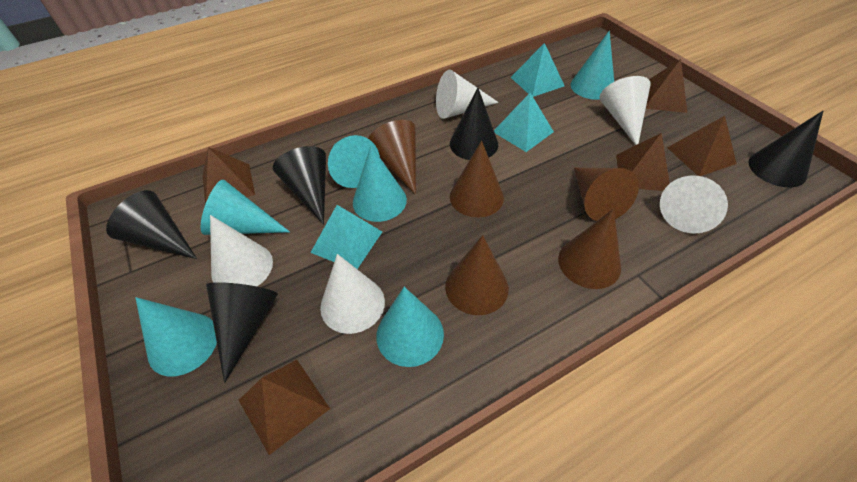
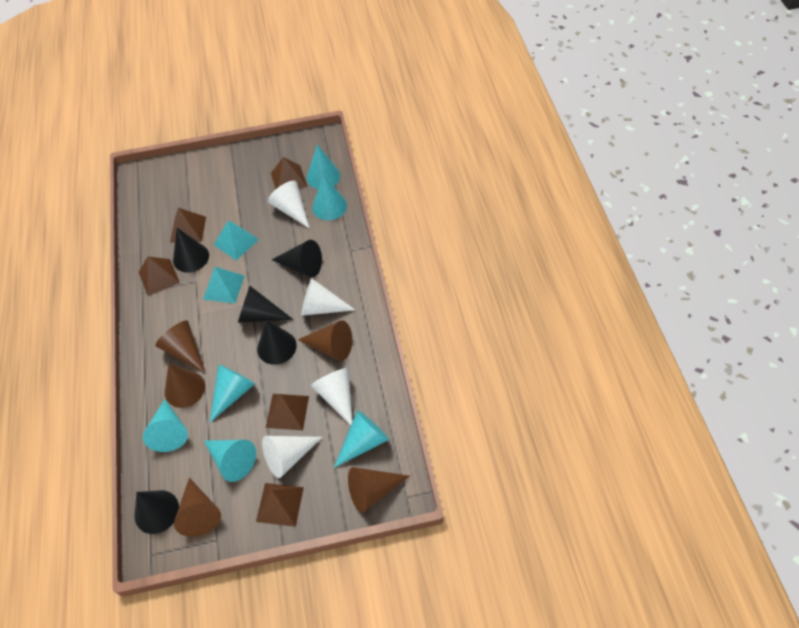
turquoise pyramid: [310,205,382,269] [494,93,554,152] [510,43,565,97] = 3 -> [203,267,245,303] [214,220,259,260] = 2
white cone: [210,215,273,286] [320,254,385,334] [436,70,499,119] [599,76,650,145] [660,176,728,234] = 5 -> [262,436,323,478] [268,180,310,229] [301,278,355,316] [311,368,353,425] = 4

